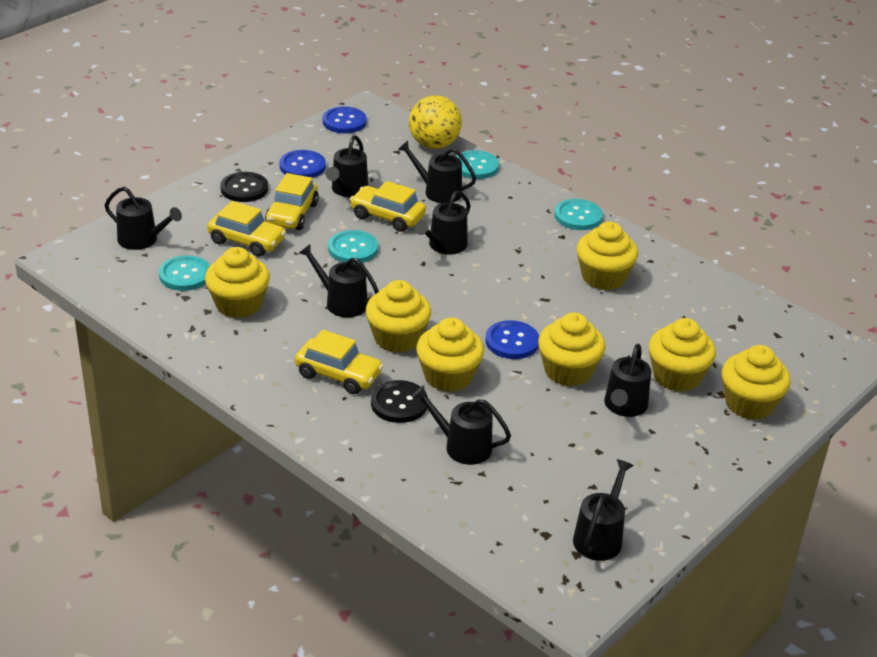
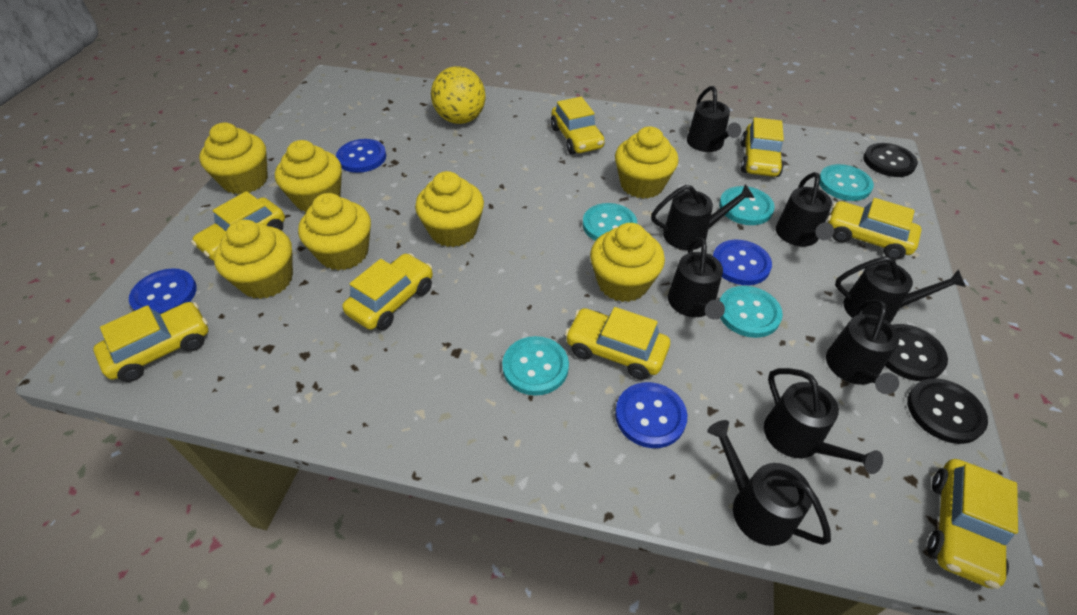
black button: [220,172,268,202] [371,380,428,423] = 2 -> [863,143,918,177] [885,324,948,381] [907,378,988,444] = 3
blue button: [279,150,326,178] [323,107,367,133] [485,320,539,359] = 3 -> [129,268,197,314] [336,139,386,173] [615,382,687,448] [713,240,772,285] = 4
turquoise button: [159,255,210,291] [328,230,378,263] [456,150,499,179] [554,199,603,230] = 4 -> [502,336,569,396] [583,203,637,241] [719,186,775,225] [719,286,783,338] [819,164,874,201] = 5
yellow car: [207,201,286,257] [265,173,319,230] [295,330,383,394] [350,181,426,232] = 4 -> [93,302,208,382] [191,191,285,261] [342,253,433,330] [551,97,605,154] [565,307,670,380] [741,117,784,177] [827,198,922,260] [927,459,1018,589] = 8

